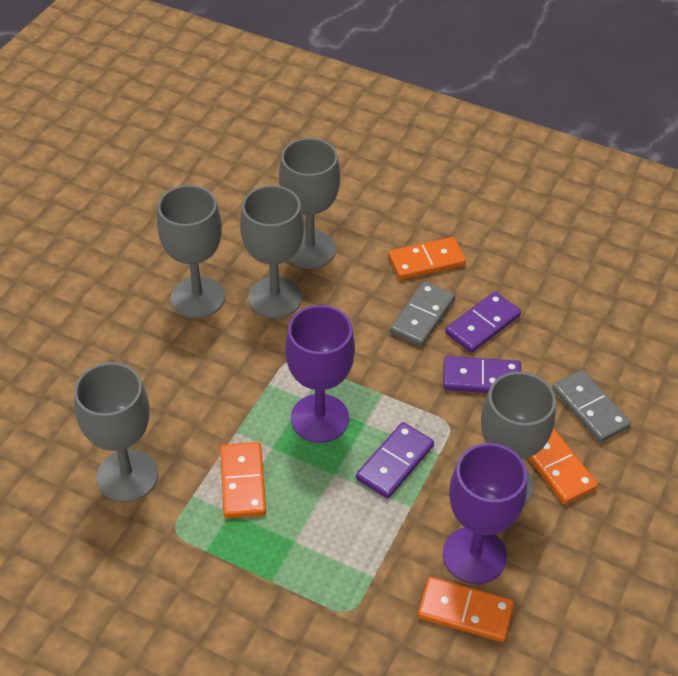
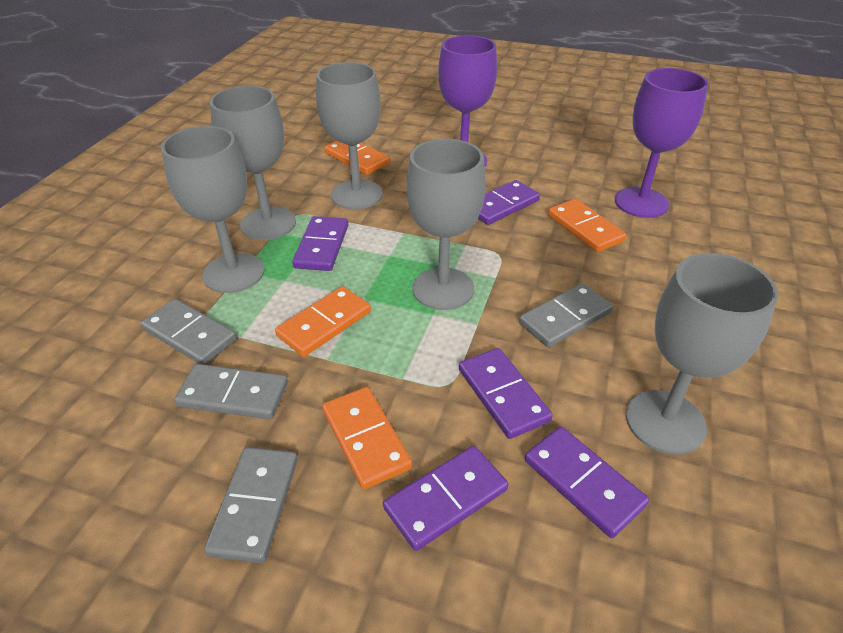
grey domino: [390,281,455,346] [552,370,631,443] = 2 -> [141,299,237,365] [174,364,288,419] [204,447,298,563] [519,283,613,348] = 4
purple domino: [356,422,434,499] [443,356,521,393] [445,291,521,353] = 3 -> [292,216,348,271] [383,446,508,551] [459,348,553,439] [478,180,540,225] [525,427,649,538] = 5

